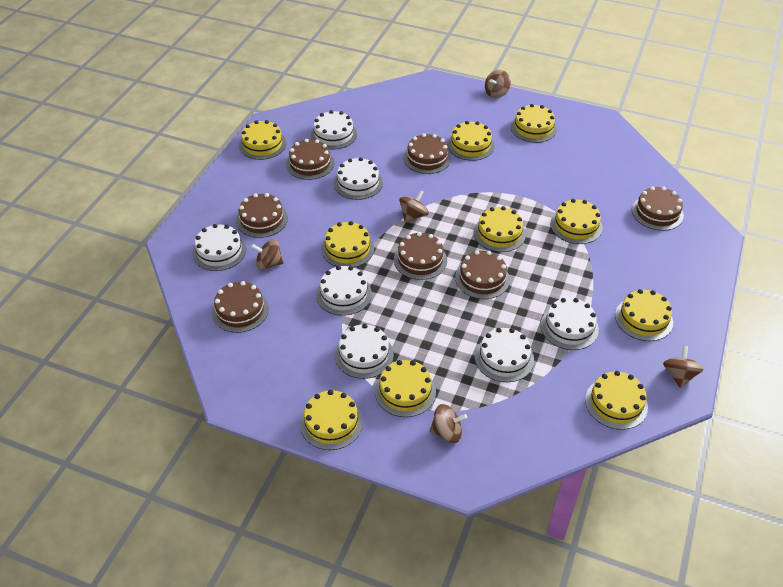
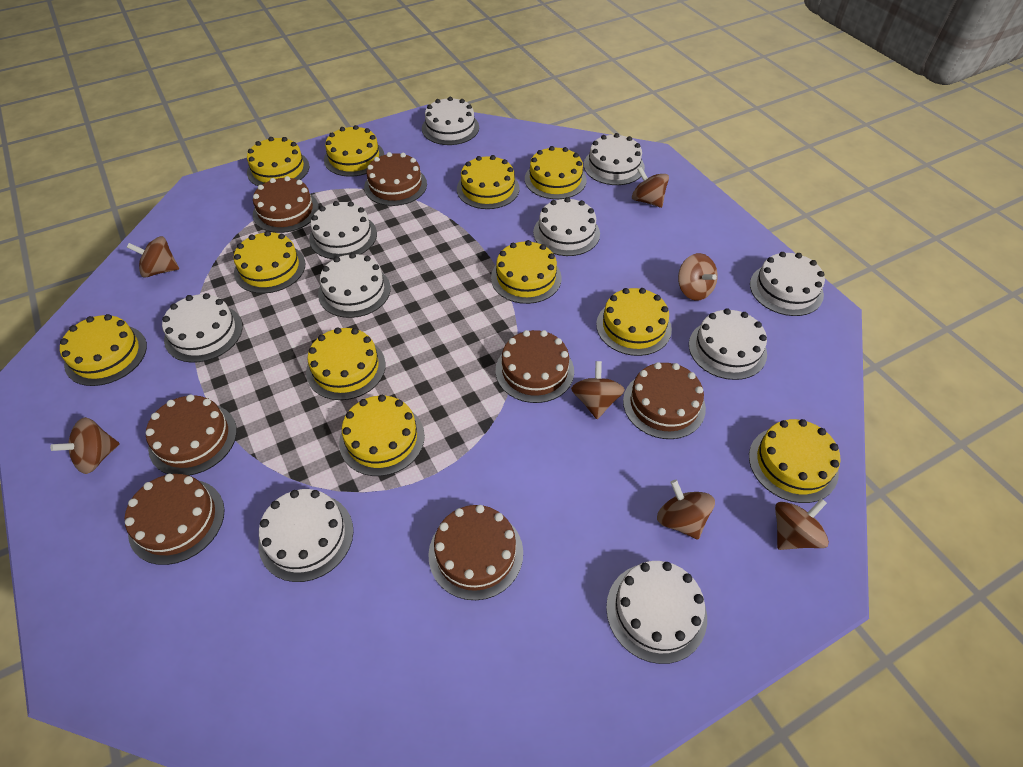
brown spinning top: [251,239,284,270] [399,190,429,223] [430,404,467,443] [485,70,511,98] [663,346,704,388] = 5 -> [50,417,120,474] [127,236,179,278] [571,361,625,419] [632,167,669,208] [657,480,715,539] [678,253,718,301] [775,499,829,550] = 7
white cake: [193,224,246,271] [311,110,357,149] [316,266,372,316] [334,157,383,200] [335,324,394,379] [475,328,534,382] [541,298,599,350] = 7 -> [162,293,243,363] [258,489,353,582] [309,201,377,259] [318,253,391,318] [422,97,479,145] [533,197,600,256] [584,133,645,185] [606,561,707,664] [689,308,767,380] [750,252,825,316] = 10
yellow cake: [239,120,286,160] [300,390,363,450] [321,221,374,267] [375,360,436,417] [448,121,495,161] [474,206,526,252] [511,104,557,143] [550,199,603,244] [585,371,648,430] [615,289,673,341] = 10 -> [60,314,147,386] [234,231,305,294] [247,137,310,186] [306,327,386,400] [324,125,384,177] [339,395,425,476] [457,155,520,209] [491,240,562,304] [525,146,587,199] [596,288,672,356] [749,419,841,503] = 11

